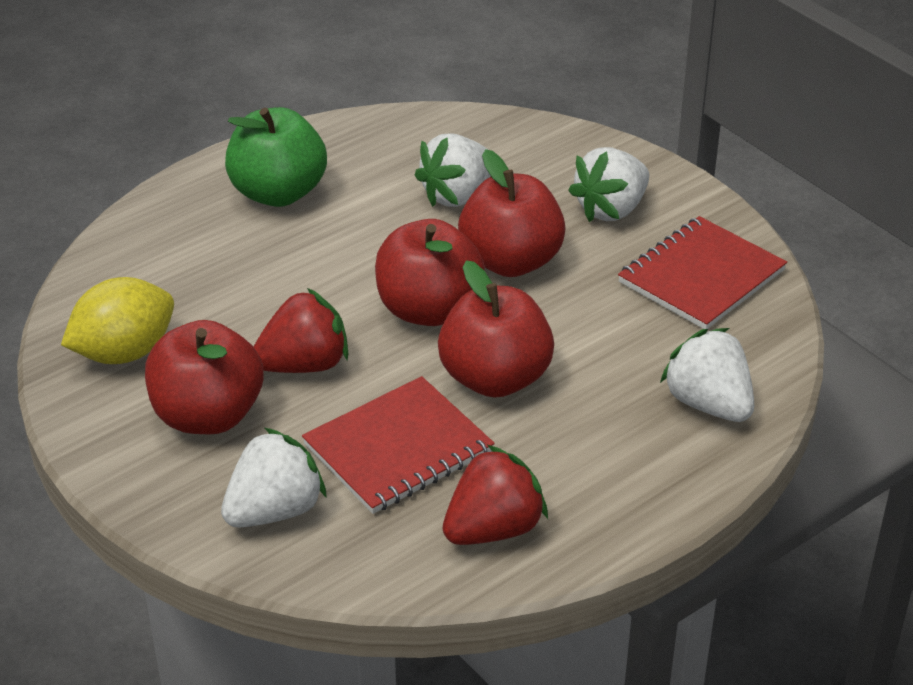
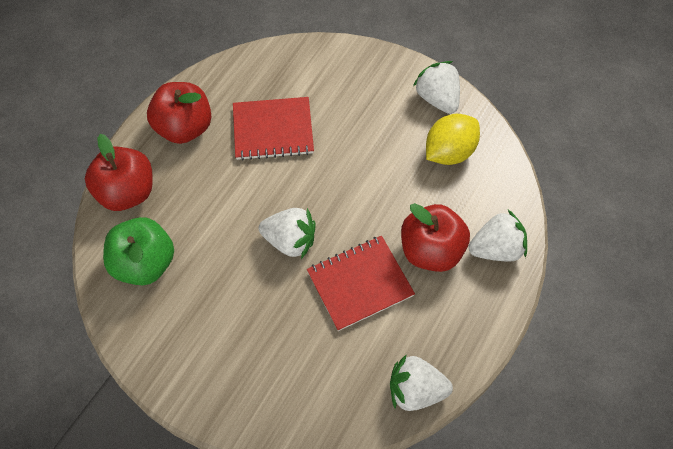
red apple: [145,320,263,434] [375,219,485,326] [438,260,554,398] [458,149,566,277] = 4 -> [85,134,153,211] [147,82,212,144] [401,203,470,272] = 3
red strawberry: [254,288,348,373] [443,445,548,545] = 2 -> none = 0

